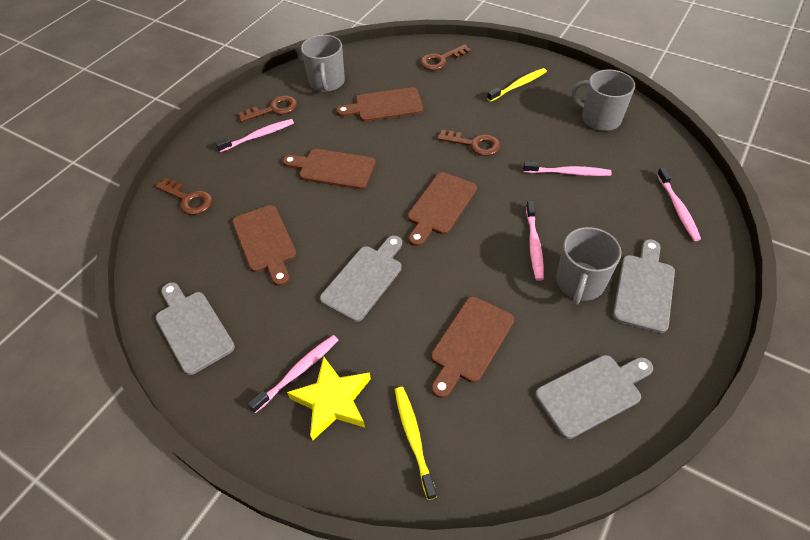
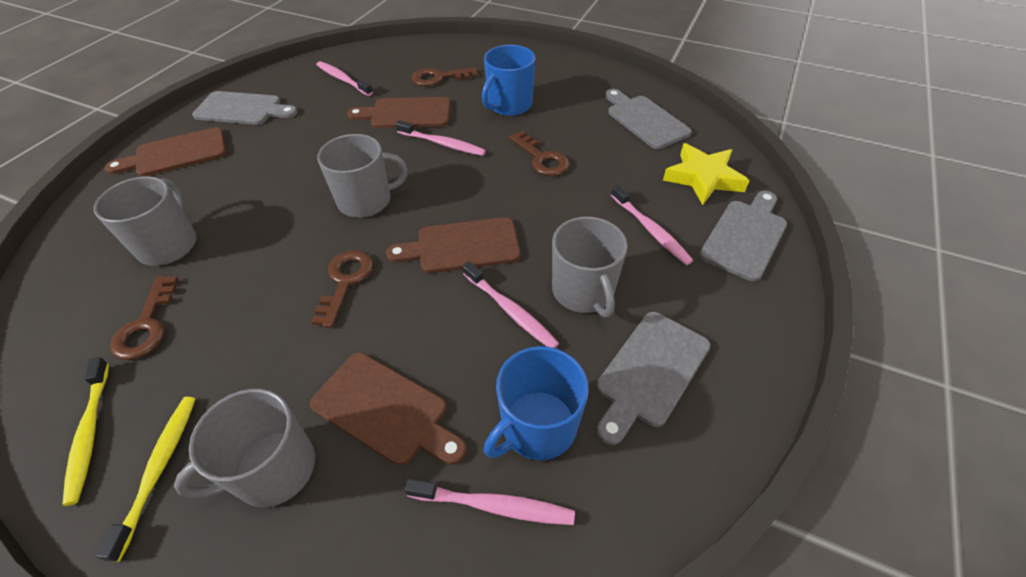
blue mug: none = 0 -> [482,45,536,116] [484,346,589,460] = 2
brown cutting board: [232,205,297,286] [282,149,375,189] [336,87,423,122] [408,172,477,246] [431,297,514,398] = 5 -> [105,127,227,177] [310,352,466,465] [347,97,450,128] [386,217,520,273] = 4
grey mug: [301,35,345,92] [556,227,621,305] [572,69,635,131] = 3 -> [94,176,197,266] [174,389,315,507] [317,134,408,218] [552,217,628,317] = 4

